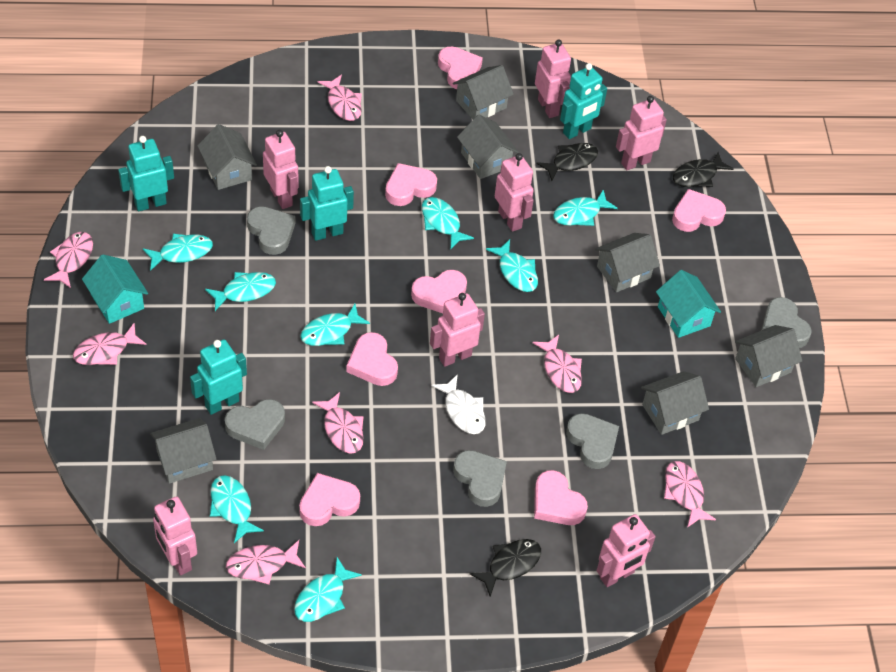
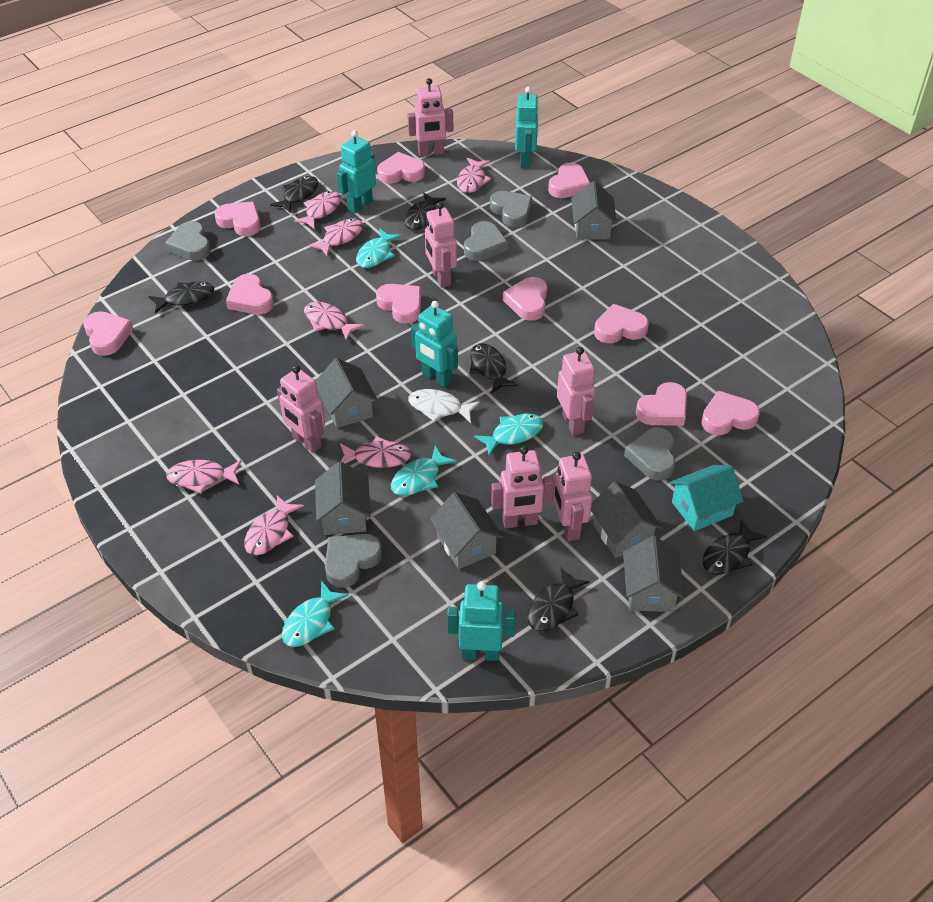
black fish: [470,539,541,597] [536,143,598,181] [673,152,734,187] = 3 -> [148,282,214,314] [270,176,318,213] [404,193,446,230] [470,343,518,394] [528,567,589,631] [702,519,767,575] = 6
grey house: [150,418,216,484] [197,124,257,190] [453,65,514,119] [457,115,518,179] [595,233,660,292] [641,371,709,435] [735,325,802,387] = 7 -> [315,461,371,535] [316,358,378,428] [430,492,503,569] [571,181,617,240] [591,481,662,558] [623,536,684,612] = 6
pink heart: [299,473,360,526] [346,332,398,386] [385,163,437,206] [411,270,467,313] [438,47,483,89] [534,470,588,525] [672,189,726,232] = 7 -> [83,311,133,356] [214,201,261,236] [226,274,274,315] [376,284,421,324] [377,152,425,184] [503,277,547,321] [548,163,590,198] [594,304,649,343] [636,382,687,426] [701,391,760,435] = 10
pink robot: [153,496,197,575] [263,130,299,209] [430,293,485,367] [495,153,534,232] [535,40,571,118] [596,514,656,587] [616,96,667,170] = 7 -> [277,365,325,453] [407,78,453,157] [425,202,457,288] [491,446,554,528] [553,452,592,541] [557,347,596,436] = 6
turquoise fish: [143,234,213,271] [205,272,276,311] [210,475,264,543] [294,557,362,622] [300,304,370,346] [422,197,474,249] [486,239,538,292] [553,190,618,226] = 8 -> [282,580,349,647] [356,228,402,268] [391,446,457,496] [474,414,544,456] = 4
turquoise house: [82,255,148,324] [656,270,721,338] = 2 -> [670,465,743,531] = 1

